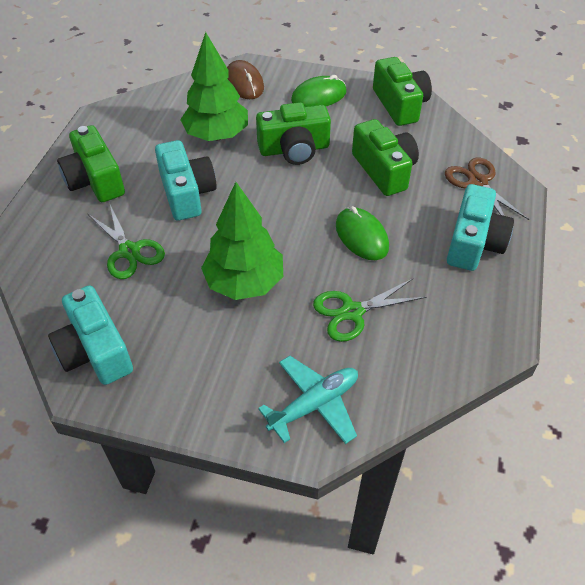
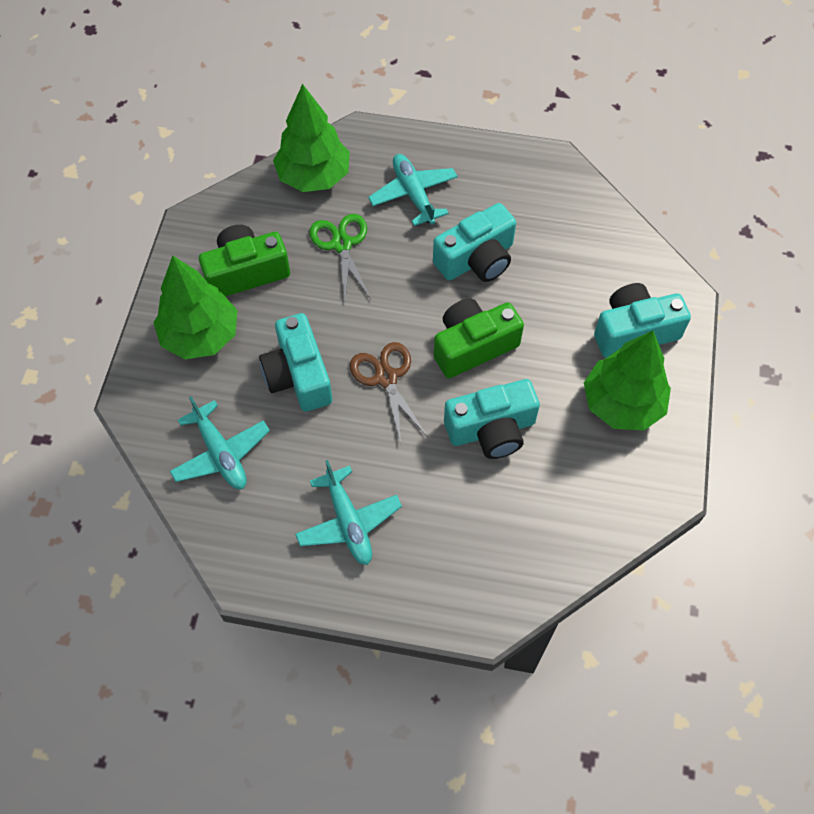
brown mouse: [227,60,264,99] = 1 -> none = 0
green camera: [57,125,125,202] [256,102,331,165] [352,119,419,196] [373,57,432,126] = 4 -> [199,225,290,297] [434,298,524,378] = 2
green mouse: [291,75,347,107] [336,206,389,260] = 2 -> none = 0
green scissors: [88,205,165,279] [313,279,426,342] = 2 -> [309,214,371,300] = 1
green tree: [180,32,248,141] [201,182,283,300] = 2 -> [154,256,238,359] [273,84,350,192] [584,330,671,431] = 3
turquoise camera: [48,285,133,385] [155,140,217,221] [447,184,514,271] = 3 -> [259,313,332,411] [433,203,516,282] [444,379,540,459] [594,283,691,358] = 4
turquoise plane: [258,356,358,444] = 1 -> [170,396,270,489] [295,460,402,565] [368,154,458,226] = 3

